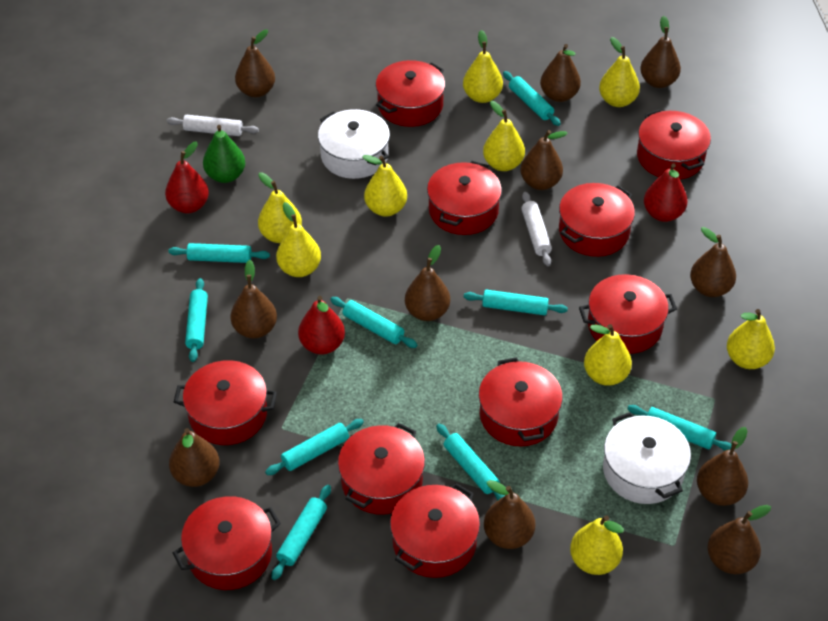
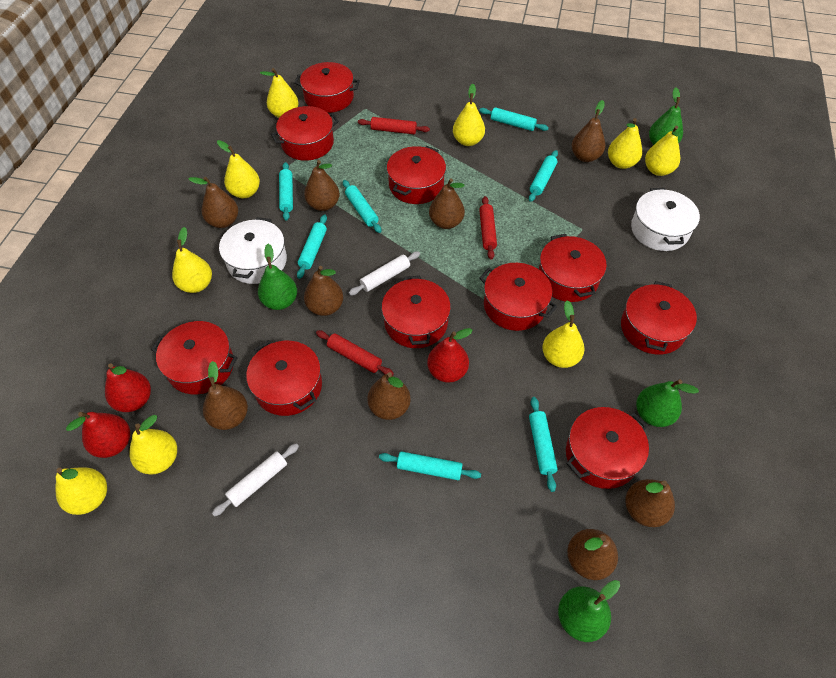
brown pear: [169,428,220,487] [230,260,277,339] [235,29,275,97] [405,245,450,321] [484,480,535,549] [521,130,568,190] [540,44,581,102] [640,16,681,88] [690,227,736,297] [697,427,748,506] [707,505,771,574] = 11 -> [188,177,238,228] [203,361,248,430] [304,160,340,211] [304,266,343,316] [367,372,411,420] [429,179,465,229] [567,529,618,580] [572,100,605,162] [625,479,675,527] = 9
green pear: [203,125,245,183] = 1 -> [258,244,297,310] [558,580,620,642] [636,379,699,427] [649,87,683,145] = 4
red rolling pin: none = 0 -> [316,330,394,376] [358,117,430,134] [479,196,497,260] = 3
turquoise rolling pin: [168,243,270,263] [185,278,208,362] [265,419,364,475] [271,485,331,580] [330,297,417,348] [436,424,505,500] [464,290,568,315] [503,71,561,126] [627,405,731,451] = 9 -> [279,162,293,221] [297,214,327,279] [343,180,382,233] [379,451,481,480] [479,107,549,131] [529,150,558,202] [529,397,558,492] = 7

